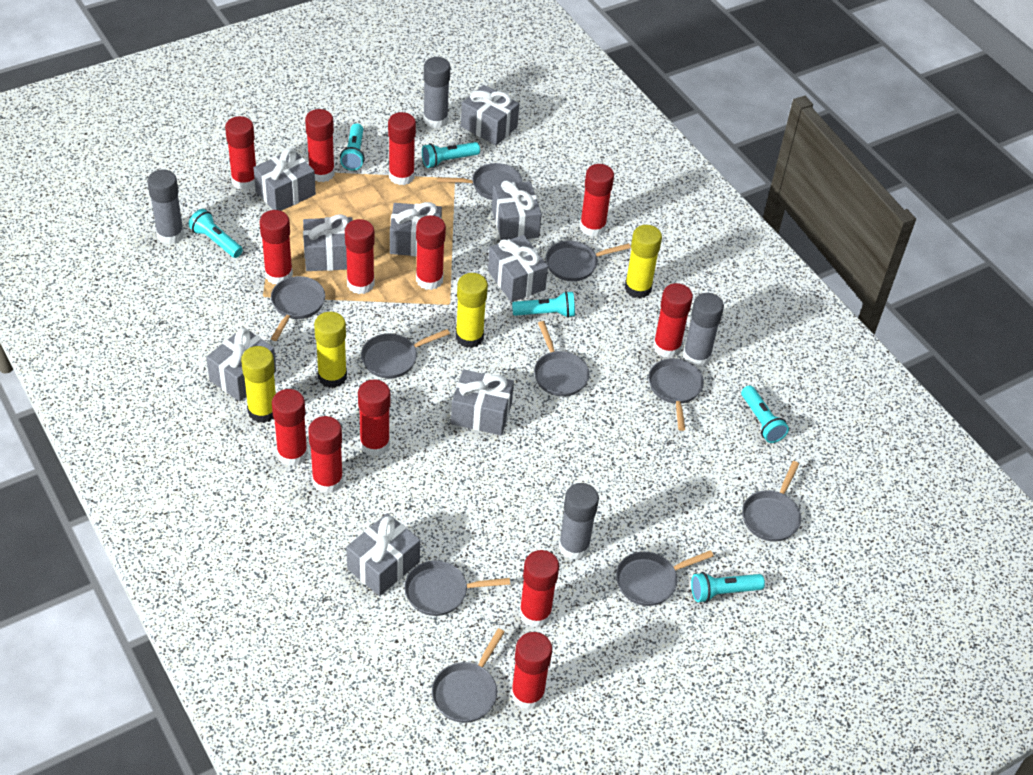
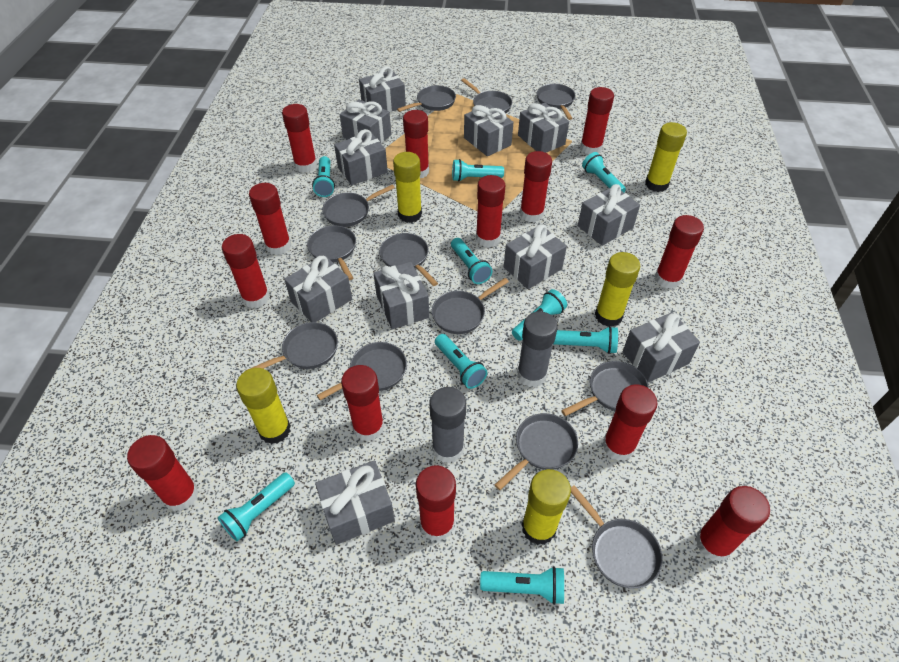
grey gift: [206,327,276,401] [253,148,316,211] [303,214,353,271] [346,513,420,596] [390,202,442,256] [451,369,514,435] [461,85,519,145] [488,235,548,302] [492,181,542,240] = 9 -> [284,256,352,322] [315,460,395,545] [334,129,388,185] [340,100,391,144] [359,66,406,112] [374,262,429,329] [464,104,514,156] [504,224,567,289] [518,103,569,153] [578,184,640,246] [623,312,700,383] = 11
grey glue stick: [147,169,184,245] [423,57,450,129] [559,483,599,560] [683,293,724,367] = 4 -> [429,387,466,463] [517,311,558,387] = 2
grey pan: [271,276,325,341] [361,329,450,379] [404,561,510,616] [432,628,505,723] [438,163,522,200] [534,321,589,397] [546,241,631,281] [616,550,714,606] [649,358,704,431] [742,461,801,542] = 10 -> [247,322,338,370] [307,225,356,281] [317,342,407,400] [322,184,395,227] [379,233,438,286] [397,85,456,112] [432,278,509,334] [461,78,512,113] [495,413,578,490] [537,84,575,120] [561,361,649,416] [571,485,663,588] = 12
turquoise flashlight: [188,209,243,258] [340,123,365,171] [422,142,480,168] [512,291,575,318] [691,572,765,603] [741,385,789,443] = 6 -> [218,472,295,541] [312,156,335,197] [435,334,487,389] [451,238,493,284] [452,159,504,182] [480,566,564,605] [512,289,567,341] [553,326,618,354] [582,152,626,192] = 9
yellow glue stick: [241,346,276,423] [314,312,347,388] [456,273,488,348] [625,225,662,299] = 4 -> [236,368,291,444] [393,152,422,223] [522,469,571,545] [595,252,640,327] [645,122,687,192] = 5

